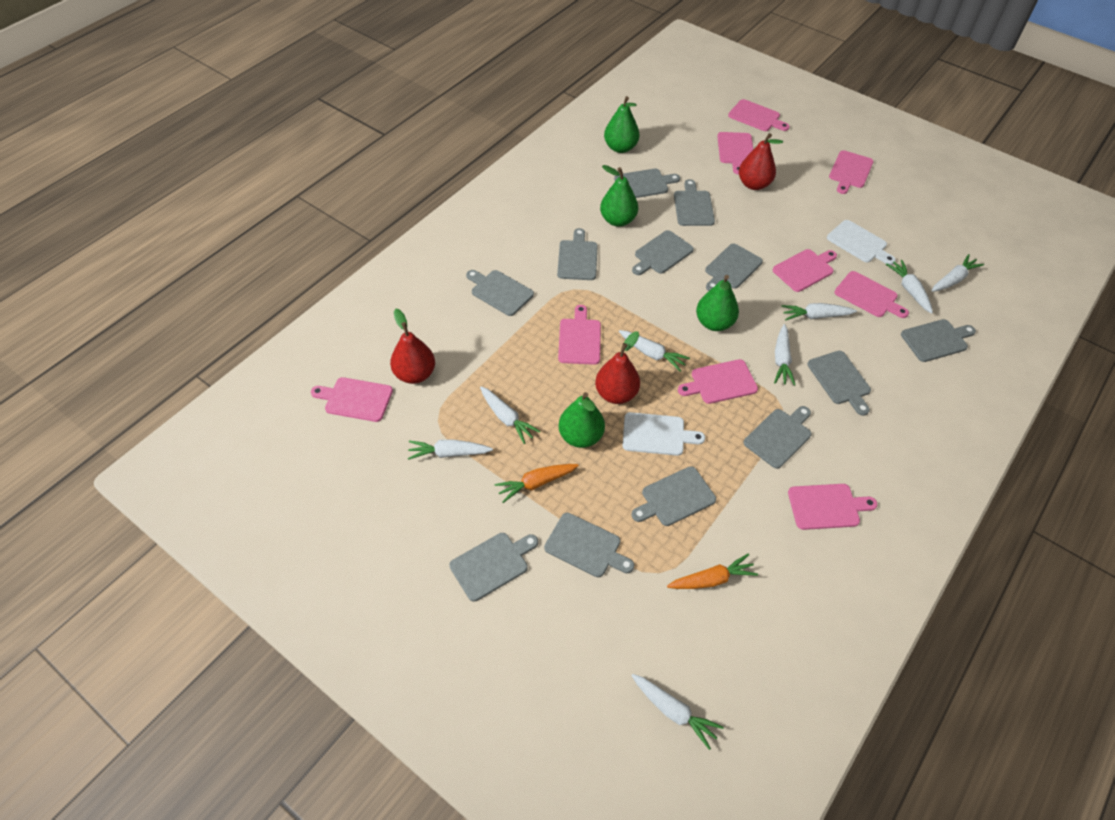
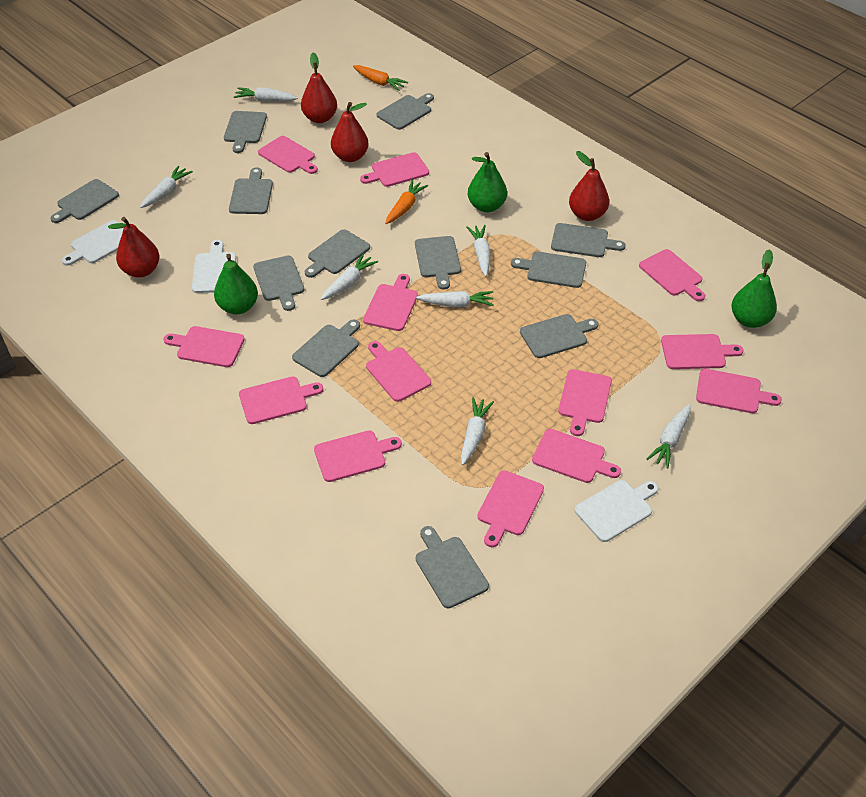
green pear: [558,392,605,448] [600,165,638,227] [604,96,640,153] [696,275,739,331] = 4 -> [214,254,258,314] [468,152,507,212] [731,249,777,328] = 3
pink cutting board: [311,377,393,422] [558,305,601,365] [678,359,758,404] [717,132,753,175] [728,99,790,131] [773,249,837,292] [788,484,877,530] [829,150,874,194] [835,271,909,318] = 9 -> [163,326,245,367] [239,377,323,424] [258,136,318,174] [314,430,402,482] [360,152,429,187] [363,274,418,331] [366,341,431,402] [477,470,544,547] [532,429,621,483] [558,369,612,436] [639,249,705,301] [661,334,743,369] [696,369,782,413] = 13
red pear: [390,309,435,384] [595,331,640,404] [739,133,783,190] = 3 -> [108,217,159,278] [301,53,337,123] [331,102,369,162] [569,151,609,221] = 4
white carrot: [408,439,493,460] [480,386,541,444] [619,330,690,372] [631,674,724,750] [774,324,795,386] [781,303,857,320] [886,260,933,314] [932,254,984,292] = 8 -> [140,166,193,208] [234,87,298,101] [321,253,378,300] [416,291,494,307] [461,397,494,465] [467,225,490,276] [647,404,691,468] = 7
white cutting board: [623,412,705,456] [827,220,896,265] = 2 -> [62,220,123,266] [192,240,236,293] [575,480,659,542] = 3

